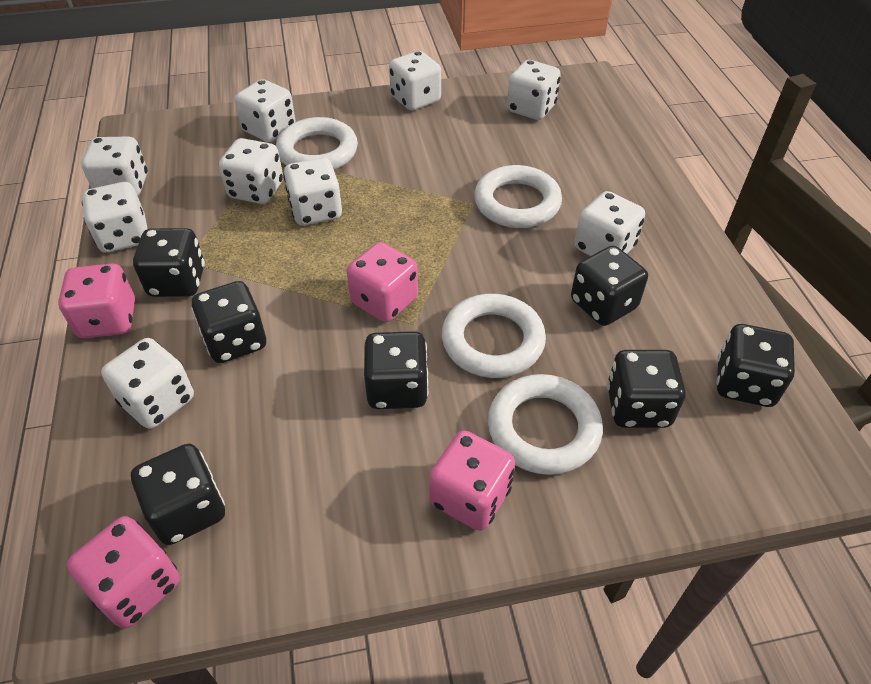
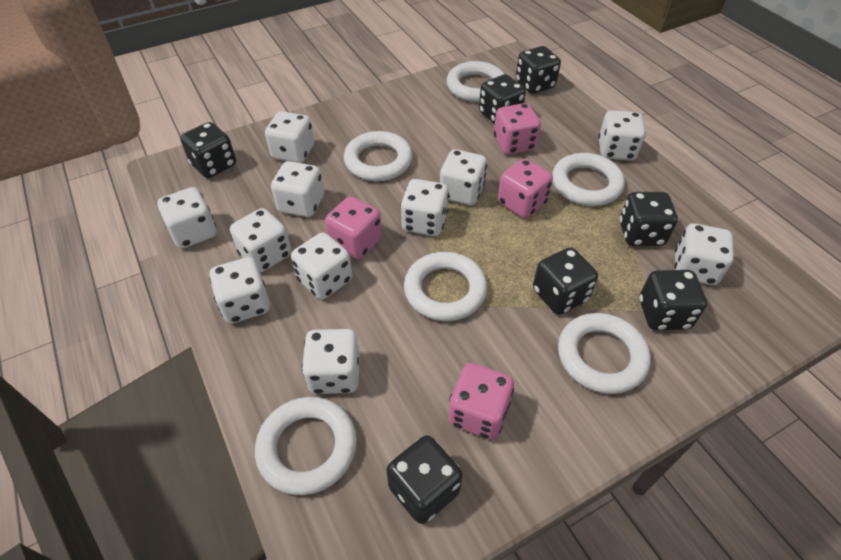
white dice: [81,136,147,196] [82,182,148,253] [101,338,194,429] [219,138,283,204] [235,79,296,142] [283,158,342,226] [389,51,441,111] [507,60,561,120] [575,191,645,256] = 9 -> [157,187,217,248] [209,257,270,324] [230,208,291,273] [265,111,314,163] [271,161,324,217] [291,233,352,299] [302,329,360,394] [400,179,449,236] [440,149,487,205] [598,110,646,160] [674,223,734,285] = 11
white ring: [276,117,358,170] [442,294,546,378] [474,165,562,228] [488,374,603,475] = 4 -> [255,397,357,495] [344,131,413,181] [404,252,487,321] [446,61,504,102] [552,153,625,206] [558,313,651,394] = 6

